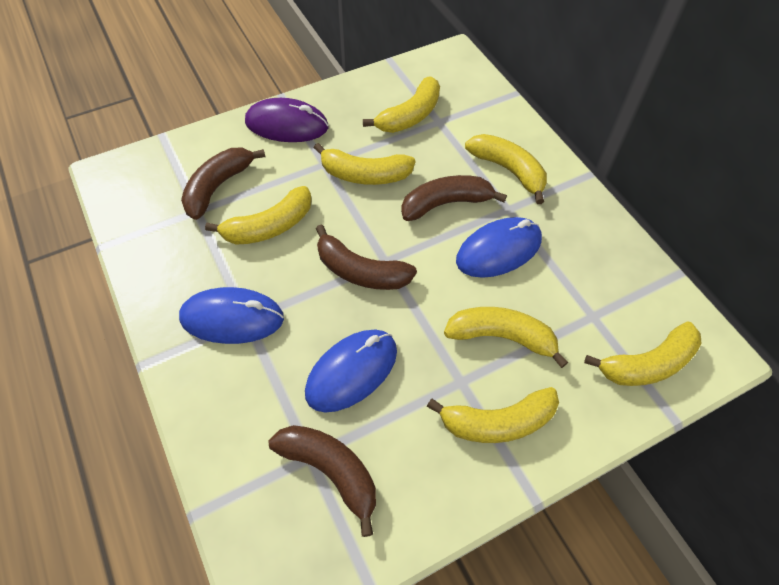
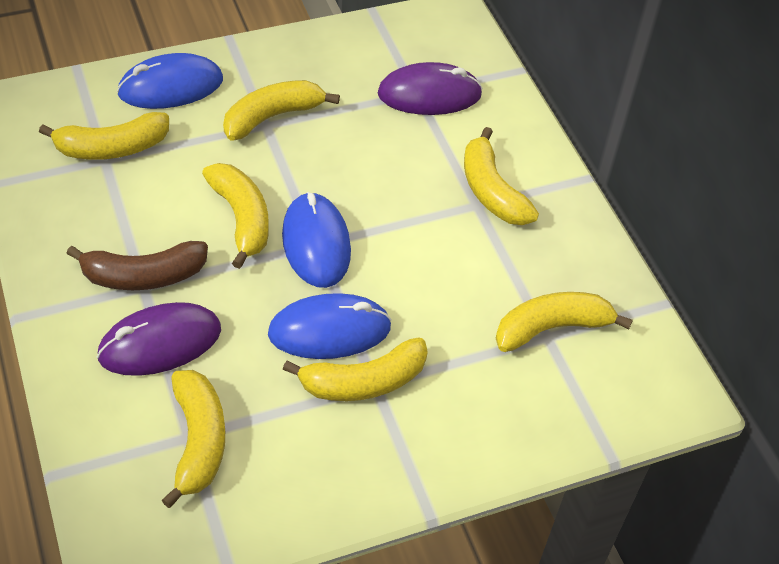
brown banana: [181,148,265,220] [269,425,376,537] [316,224,417,290] [401,175,507,221] = 4 -> [66,241,208,290] = 1
purple mouse: [245,98,329,142] = 1 -> [97,302,221,376] [377,62,483,115] = 2

